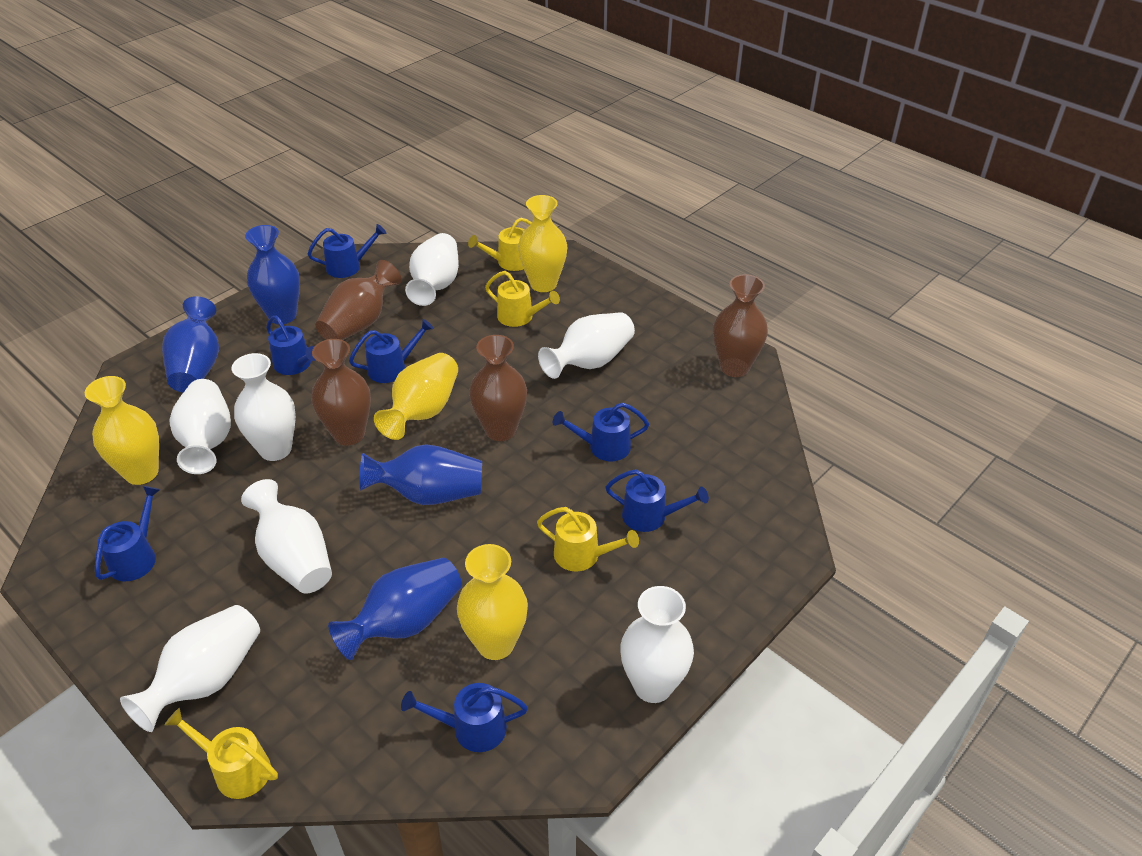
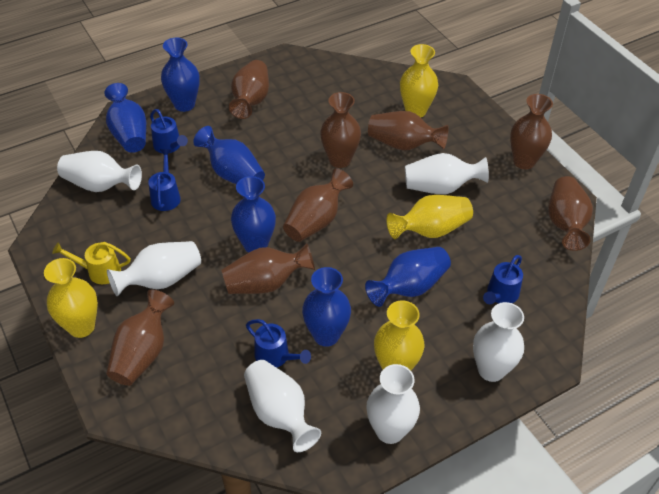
blue vase: [162,296,219,392] [245,225,300,324] [328,558,462,660] [360,444,482,505] = 4 -> [104,83,146,153] [161,38,200,112] [193,126,265,184] [231,176,276,253] [302,267,351,347] [365,247,451,307] = 6
blue watering can: [95,486,161,581] [267,316,316,375] [308,224,386,278] [349,319,434,383] [401,683,528,752] [553,403,649,461] [605,469,709,532] = 7 -> [148,149,181,211] [150,109,188,153] [246,319,311,368] [483,255,523,304] = 4
brown vase: [311,339,371,446] [315,260,402,340] [469,335,527,441] [713,274,768,377] = 4 -> [106,290,174,386] [221,243,315,294] [229,60,269,119] [283,168,353,242] [320,92,361,168] [368,111,449,151] [510,94,553,169] [549,176,593,251] = 8
white vase: [120,605,260,732] [170,379,231,474] [232,353,296,461] [241,479,332,594] [405,233,459,306] [538,312,635,379] [620,586,694,703] = 7 -> [57,151,142,192] [107,241,201,297] [244,360,321,452] [366,364,420,444] [405,153,489,194] [473,302,524,382] = 6
yellow watering can: [165,708,278,799] [468,218,532,271] [485,271,560,327] [537,507,639,572] = 4 -> [52,242,131,284] = 1

